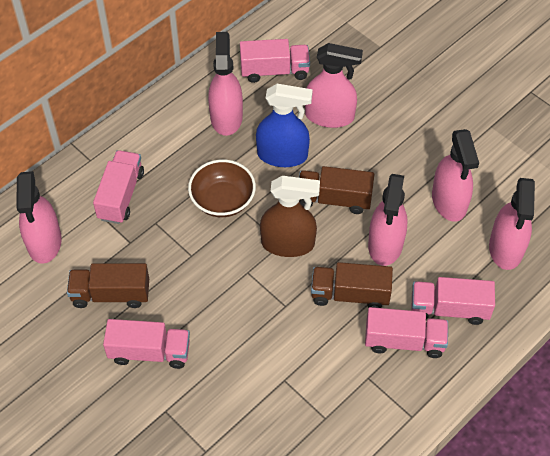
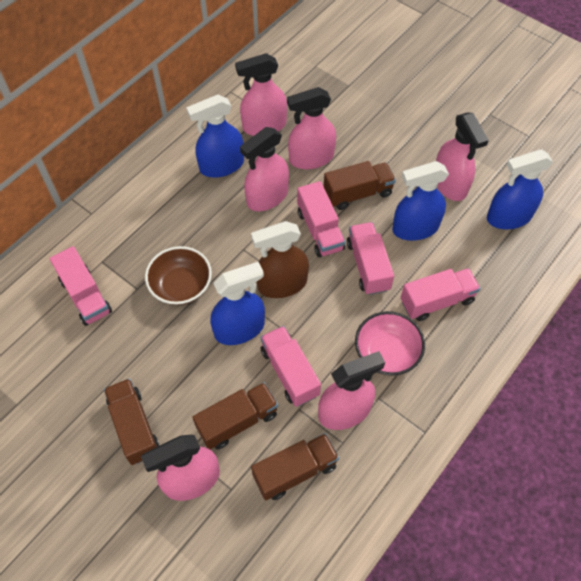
blue spray bottle: [256,84,313,167] = 1 -> [186,95,244,178] [210,262,265,345] [392,161,449,241] [487,149,553,229] = 4
brown truck: [67,263,149,308] [299,166,374,214] [311,262,393,308] = 3 -> [104,378,159,465] [192,382,278,449] [251,433,339,500] [323,161,396,210] = 4
pink bowl: none = 0 -> [355,311,425,376] = 1

